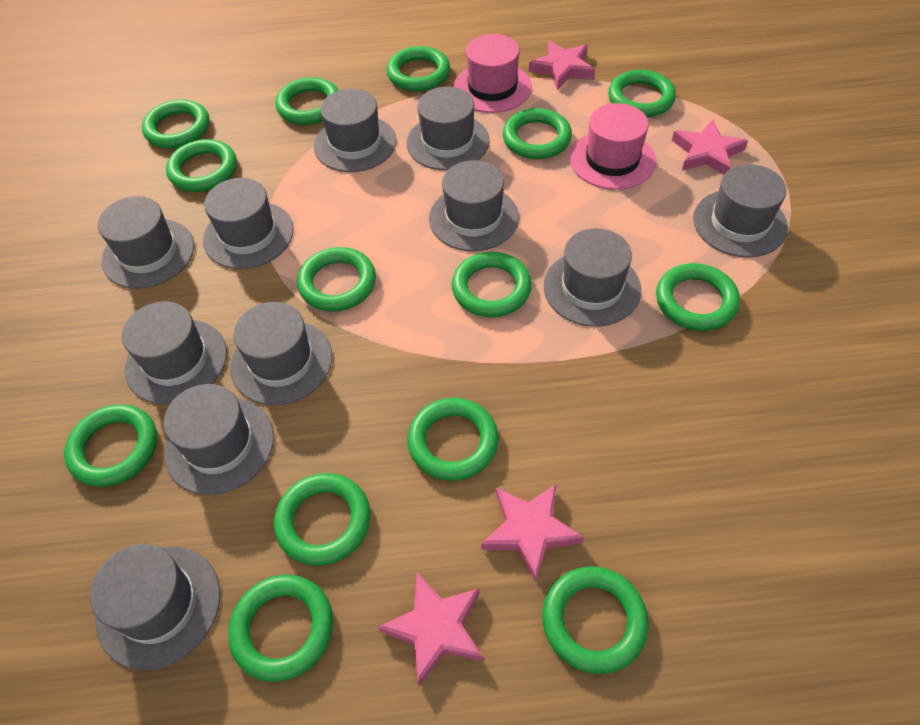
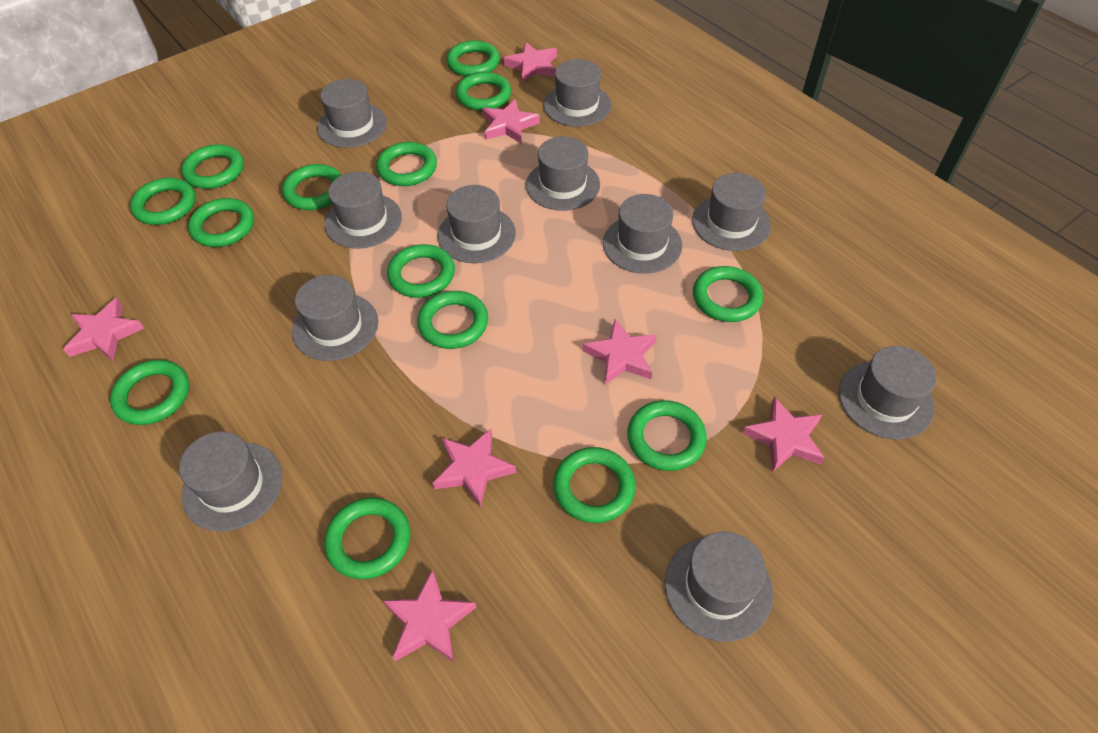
pink hat: [454,34,532,113] [570,103,656,190] = 2 -> none = 0
pink star: [378,572,483,686] [481,483,584,583] [529,40,595,90] [672,119,748,175] = 4 -> [63,298,145,361] [383,569,477,663] [433,429,516,508] [482,99,540,144] [504,42,557,82] [583,319,657,385] [742,397,825,473] = 7

